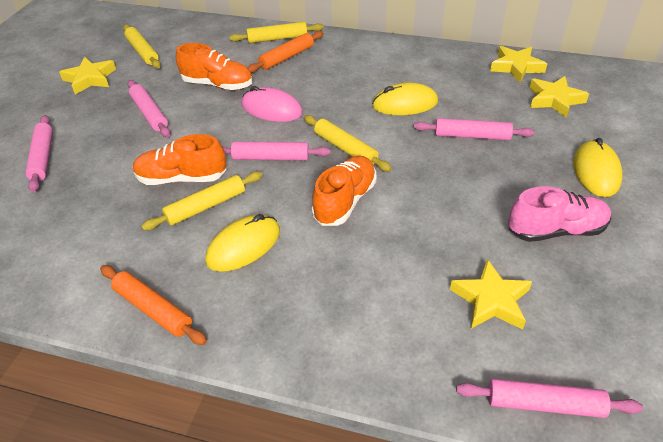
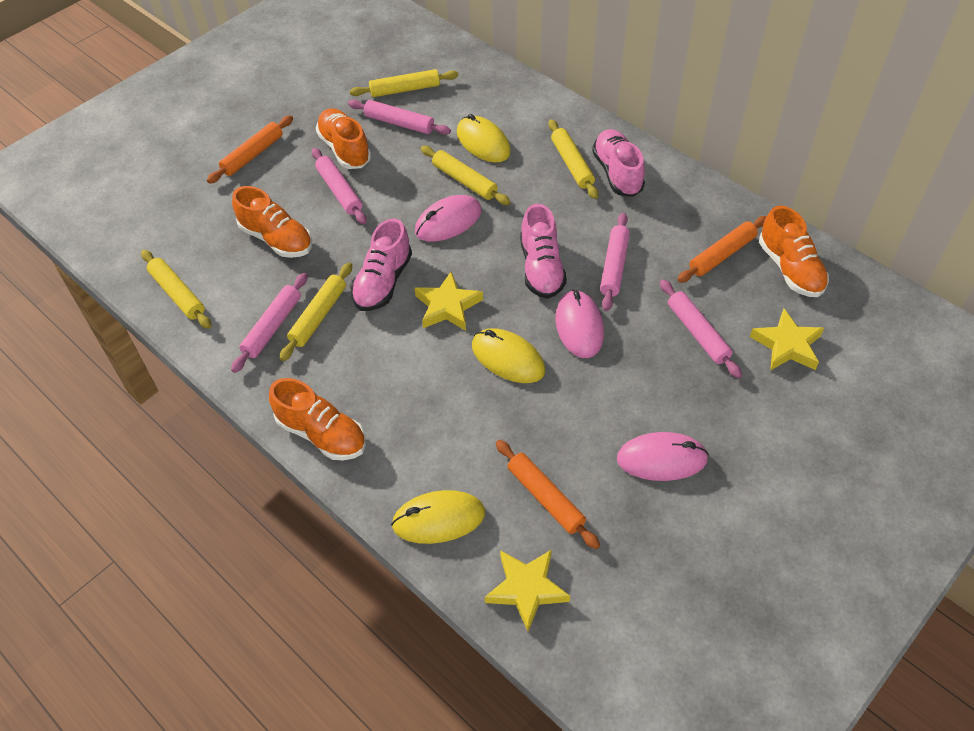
orange rolling pin: [100,265,207,345] [248,31,324,73] = 2 -> [207,116,293,184] [496,440,600,549] [677,216,767,283] = 3
orange shoe: [133,134,226,185] [176,43,253,90] [312,156,377,226] = 3 -> [232,186,312,258] [269,378,366,460] [316,108,371,169] [759,206,829,297] = 4
pink mouse: [241,86,303,122] = 1 -> [415,195,482,242] [555,290,604,358] [617,432,709,481] = 3
pink shoe: [508,186,611,242] = 1 -> [351,218,412,311] [520,204,567,299] [592,129,645,197] = 3
yellow rolling pin: [123,24,161,69] [141,171,263,230] [229,22,324,43] [304,115,392,172] = 4 -> [141,250,211,329] [280,263,352,361] [350,69,459,97] [421,146,510,205] [548,119,598,199] = 5
yellow star: [59,57,116,94] [450,259,532,329] [490,46,547,82] [529,76,589,118] = 4 -> [414,271,483,331] [485,550,570,632] [750,309,824,371] = 3

